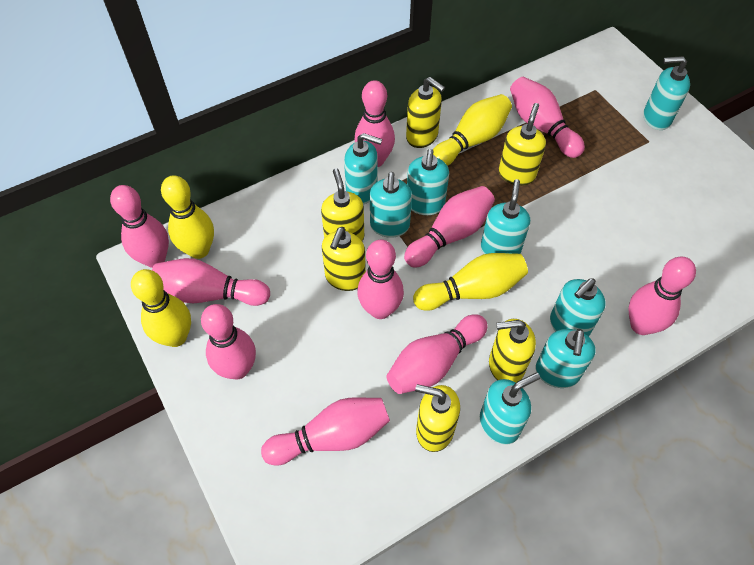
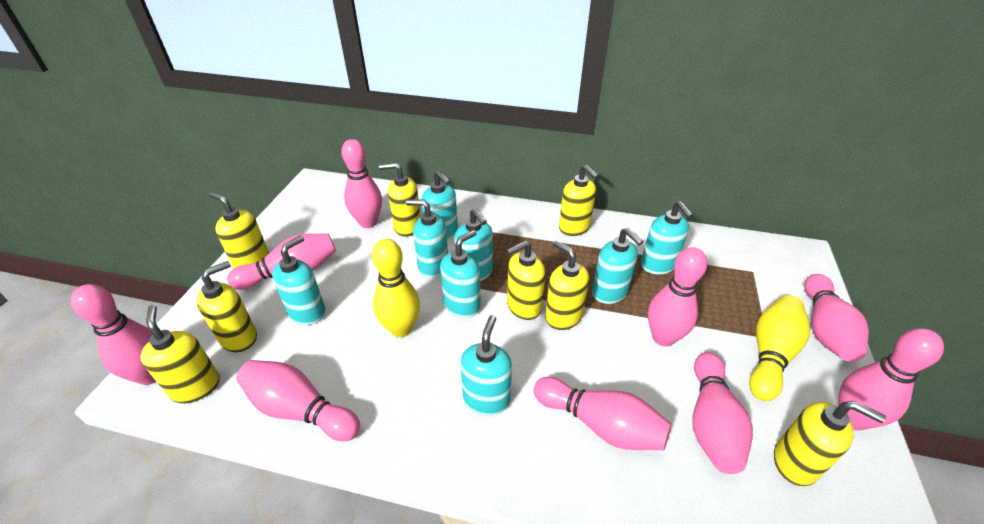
pink bowling pin: [110,185,169,268] [152,258,270,306] [201,304,256,379] [261,397,390,465] [355,80,395,167] [357,240,404,319] [387,314,488,394] [404,186,495,268] [510,77,585,158] [628,257,696,335] = 10 -> [71,284,156,385] [227,233,336,290] [236,360,360,441] [341,139,382,228] [533,377,672,450] [648,247,707,346] [692,352,753,474] [804,274,869,362] [838,328,944,430] = 9
yellow bowling pin: [131,269,191,347] [161,175,214,259] [413,253,528,311] [433,94,512,166] = 4 -> [372,239,420,337] [749,295,810,401] = 2
yellow soap dispenser: [321,168,364,241] [322,227,366,291] [406,77,445,148] [415,384,460,452] [489,319,536,382] [499,103,546,186] = 6 -> [140,305,220,403] [197,261,257,352] [209,192,269,269] [379,163,421,237] [506,241,546,320] [545,241,589,330] [559,165,599,236] [774,401,886,486] = 8

